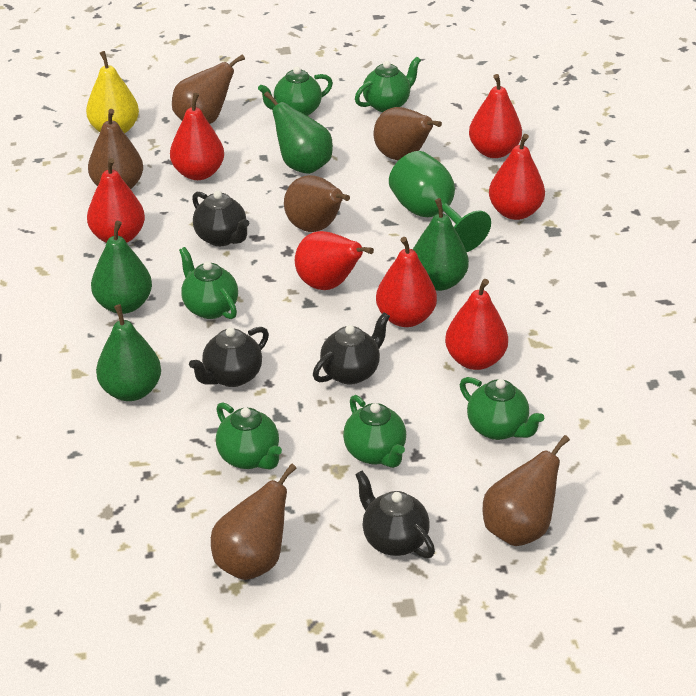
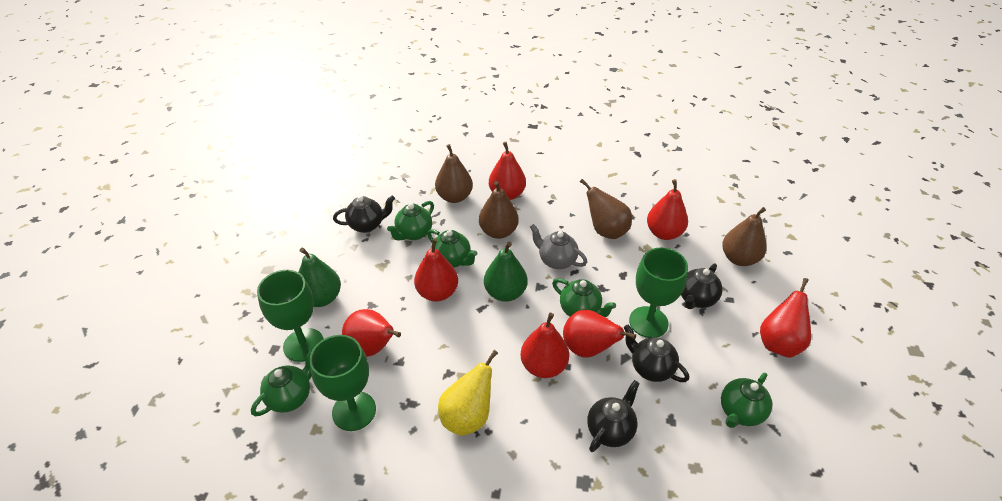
brown pear: [88,109,143,189] [172,54,245,124] [211,463,297,580] [284,175,350,232] [374,107,442,160] [483,435,570,546] = 6 -> [435,144,473,203] [479,181,519,239] [580,179,632,239] [722,207,767,266] = 4
green goblet: [389,151,491,252] = 1 -> [257,270,324,362] [309,335,376,431] [629,248,688,338] = 3
green pear: [91,221,152,314] [96,304,161,401] [264,91,333,174] [413,198,469,291] = 4 -> [298,248,341,307] [484,242,528,302] = 2
green teapot: [179,247,238,319] [216,402,282,470] [258,67,333,116] [343,395,406,468] [355,56,421,112] [460,377,544,440] = 6 -> [251,349,312,416] [387,201,434,240] [427,229,477,268] [552,278,616,317] [721,373,772,428] = 5
grey teapot: none = 0 -> [530,224,587,269] = 1

